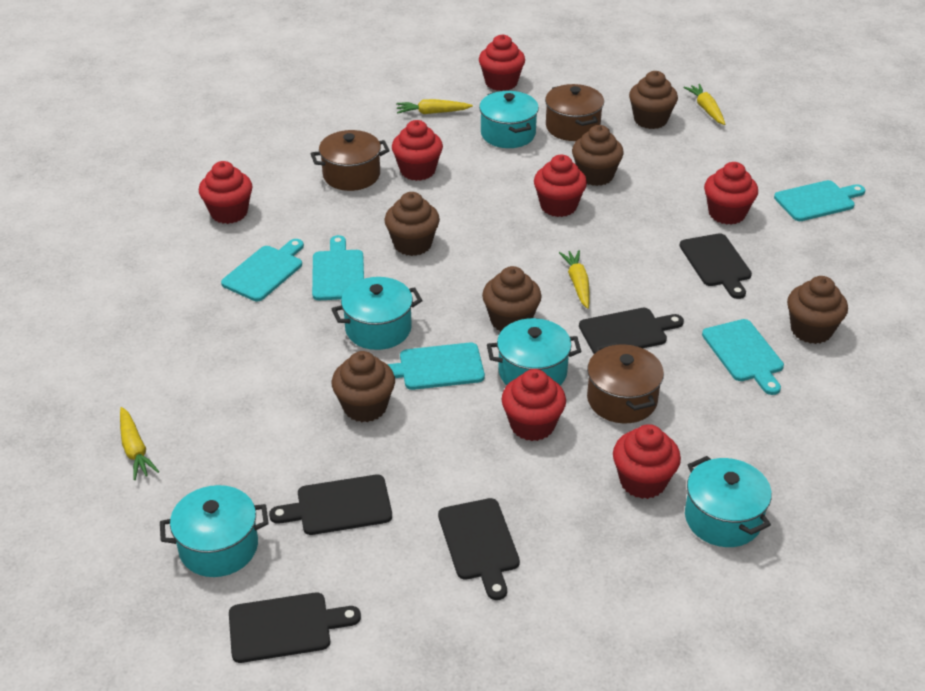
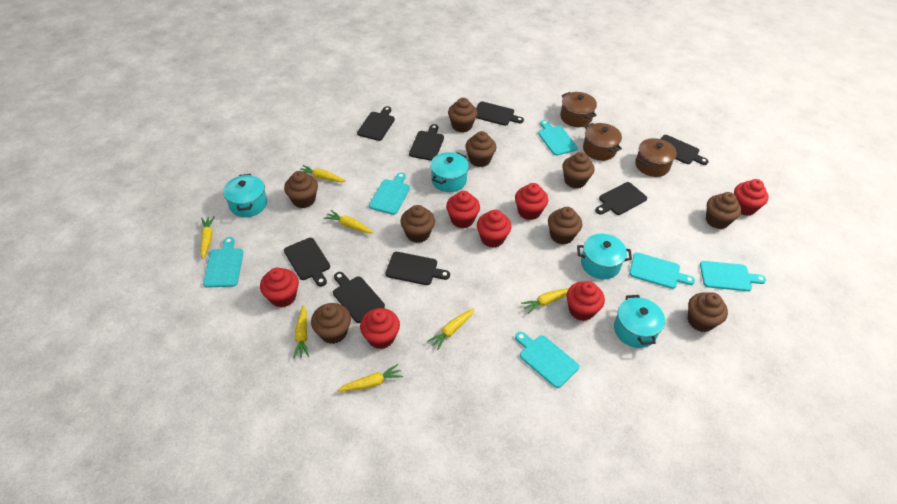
black cutting board: [229,592,361,663] [269,475,392,535] [438,498,520,600] [579,308,684,354] [679,233,752,299] = 5 -> [284,238,330,287] [333,272,385,323] [357,106,395,141] [385,252,450,285] [409,124,444,161] [476,102,524,126] [595,182,647,215] [661,135,709,165] = 8
brown cupcake: [332,351,395,422] [384,192,440,256] [482,266,542,332] [572,125,624,186] [629,71,678,129] [787,276,848,344] = 6 -> [284,171,318,208] [311,303,351,344] [400,205,435,243] [448,98,477,132] [465,131,496,167] [548,207,582,245] [562,152,594,189] [688,292,728,332] [706,192,741,229] = 9
turquoise cutting board: [221,239,304,301] [312,235,364,300] [387,342,485,390] [702,319,784,395] [774,180,865,221] = 5 -> [203,237,243,288] [369,172,410,215] [515,332,579,388] [538,120,578,156] [629,252,695,289] [700,261,766,291] = 6
turquoise pot: [160,485,269,577] [332,277,423,350] [479,91,539,148] [487,318,582,386] [685,456,772,547] = 5 -> [223,174,267,217] [430,152,469,192] [577,234,632,279] [614,295,665,348] = 4
yellow carrot: [120,407,159,480] [396,99,473,114] [559,250,590,309] [683,84,725,125] = 4 -> [201,216,215,259] [293,305,309,358] [300,165,346,182] [324,210,374,233] [337,364,403,391] [427,308,475,350] [521,288,569,314] = 7

